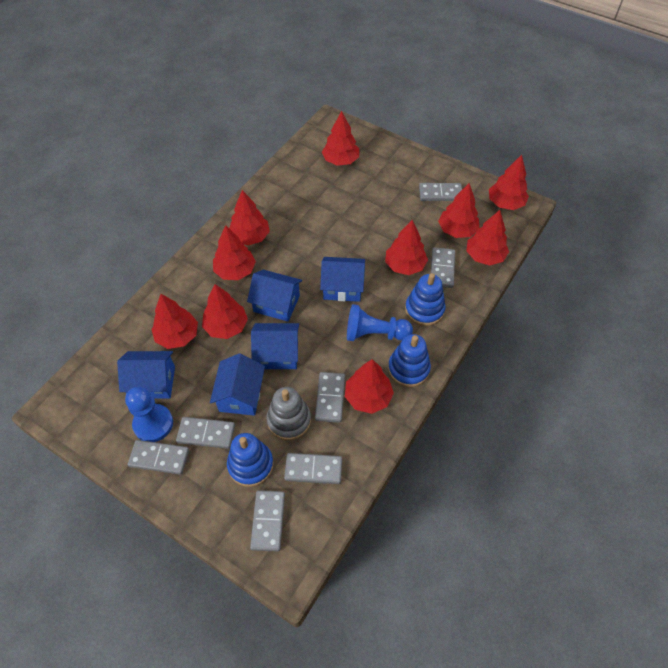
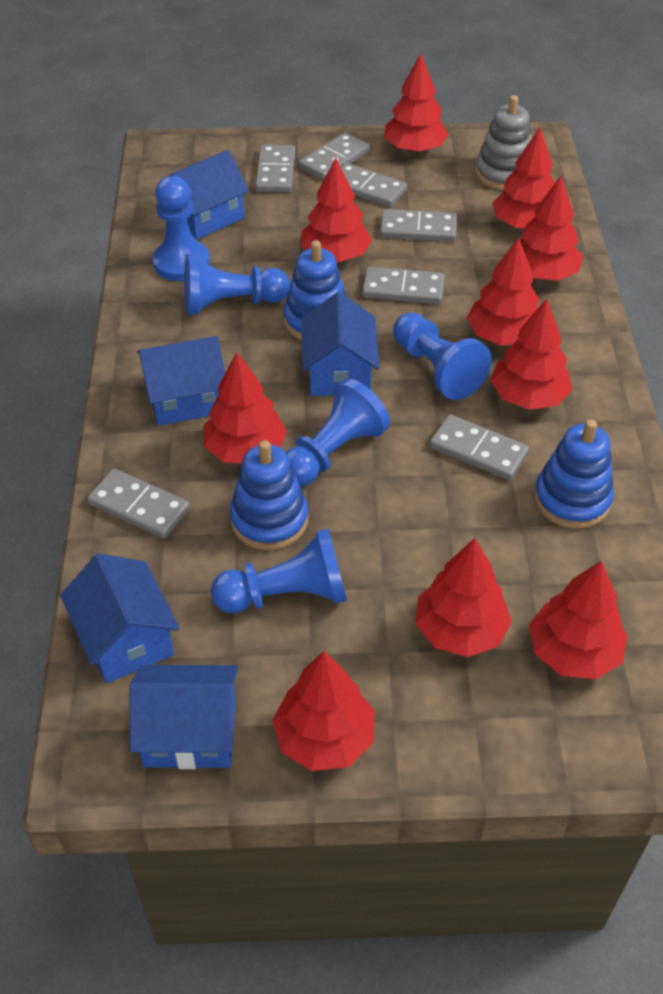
blue pawn: [125,386,173,442] [347,304,413,341] = 2 -> [153,176,210,281] [184,254,290,315] [211,528,347,613] [286,378,390,486] [393,312,491,400] = 5

